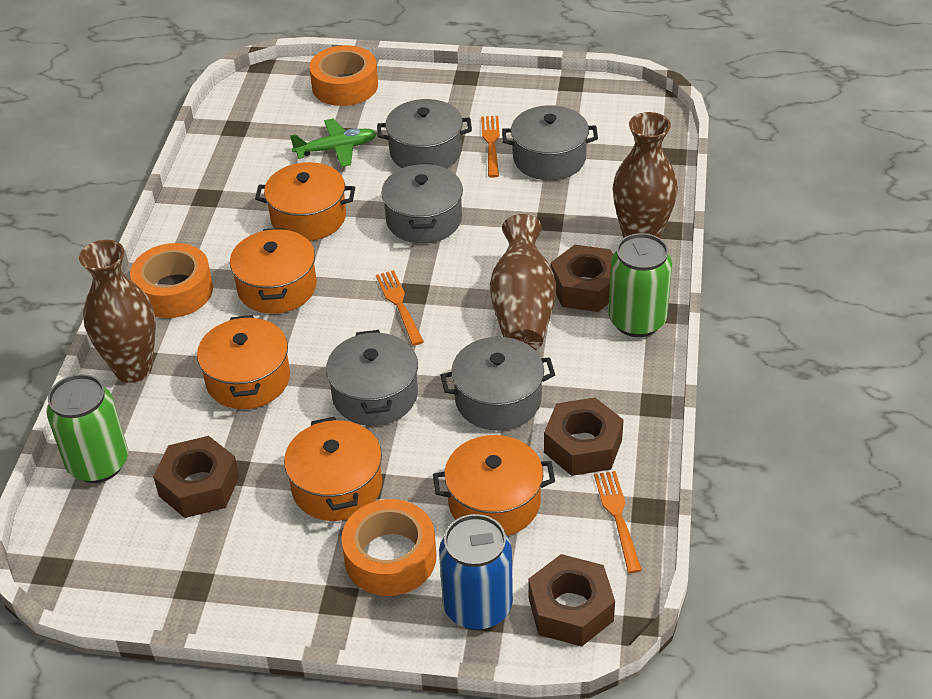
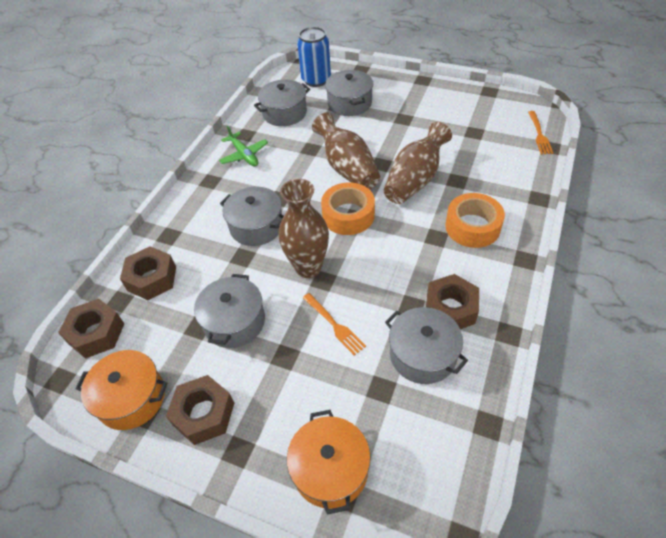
green can: [46,374,128,483] [608,233,672,337] = 2 -> none = 0
orange fork: [376,270,424,346] [481,116,500,178] [594,471,642,573] = 3 -> [303,293,366,356] [528,111,553,154] = 2
orange pot: [197,315,290,409] [230,228,317,314] [255,162,355,241] [284,417,382,521] [433,435,555,536] = 5 -> [75,350,167,430] [287,410,371,515] = 2
orange tape: [130,243,213,318] [309,45,378,106] [341,499,436,596] = 3 -> [321,183,375,235] [445,193,505,248] = 2

